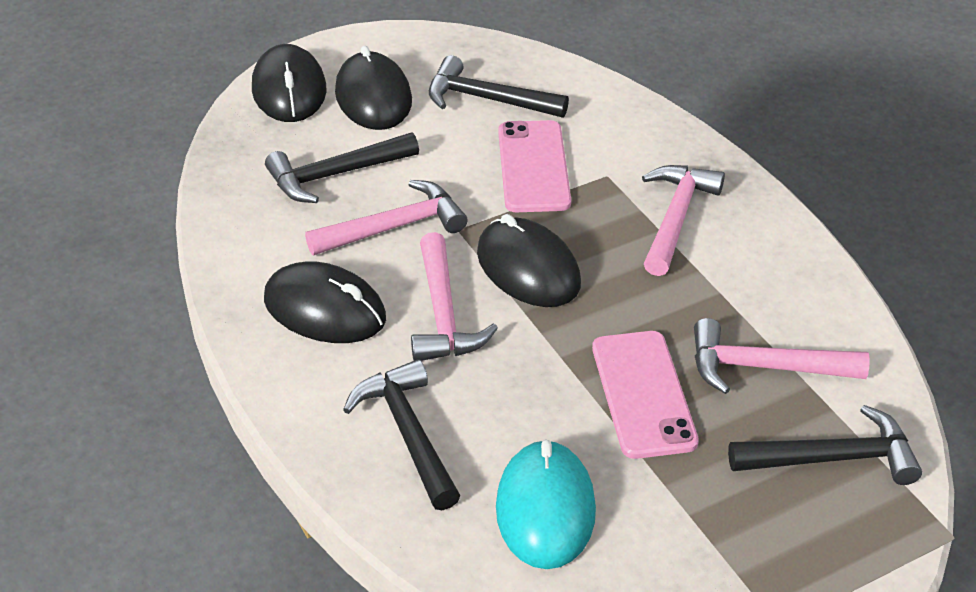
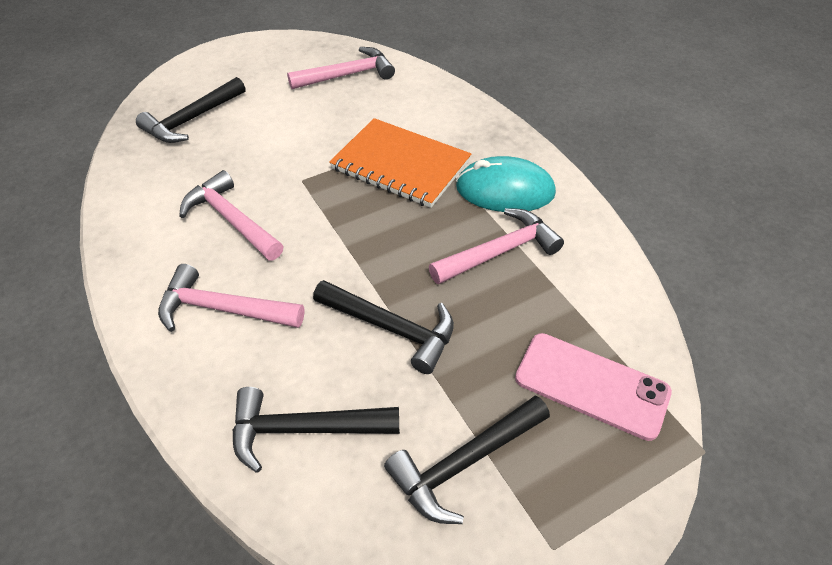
black mouse: [252,44,327,122] [264,261,386,343] [335,46,412,130] [477,214,581,307] = 4 -> none = 0
orange notebook: none = 0 -> [329,118,471,208] = 1
pink phone: [498,120,571,212] [592,331,699,459] = 2 -> [515,333,672,441] = 1

